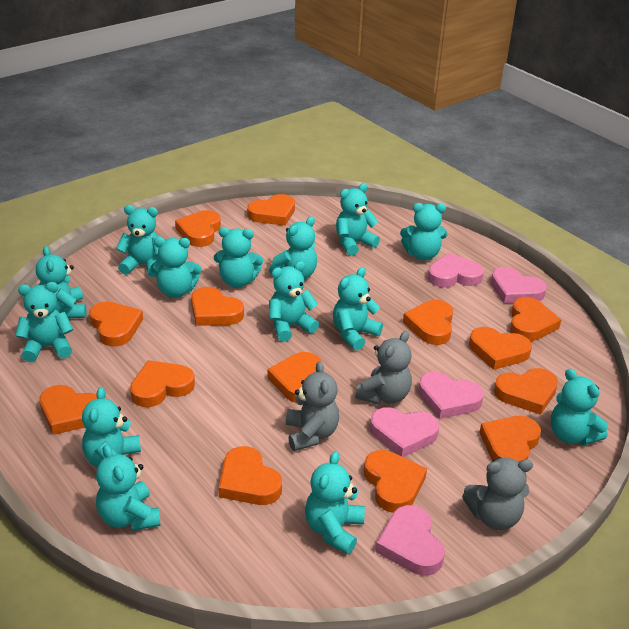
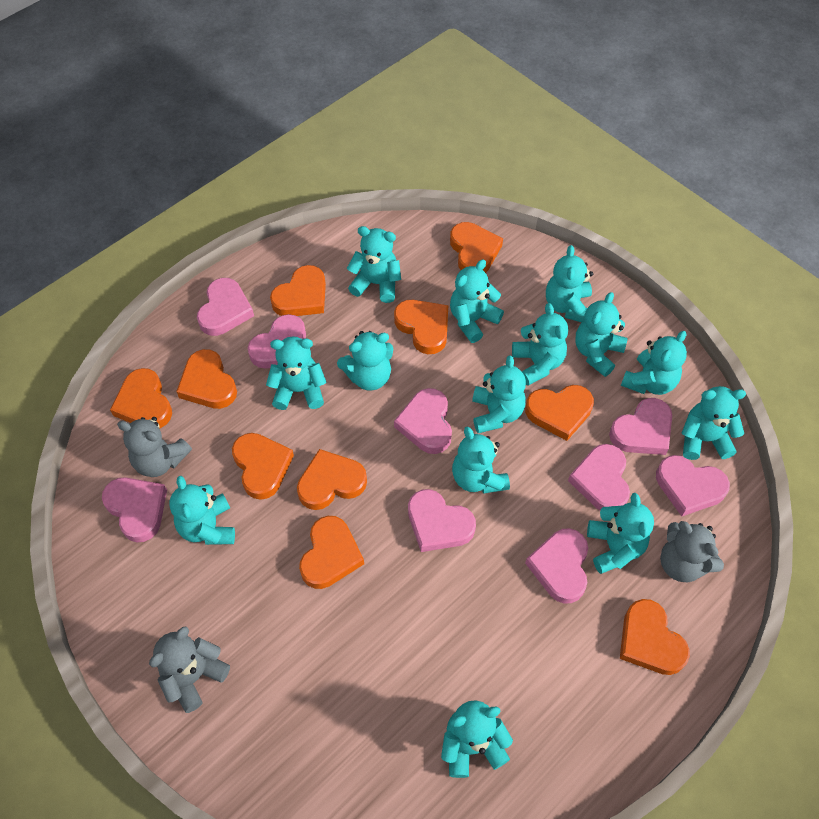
orange heart: [39,385,97,435] [89,301,143,347] [130,360,195,407] [175,210,221,247] [191,287,244,326] [219,446,282,505] [247,194,295,226] [267,352,321,403] [364,450,427,513] [403,300,453,345] [469,327,532,370] [479,416,541,463] [494,368,558,415] [510,297,561,341] = 14 -> [110,368,172,428] [176,349,237,409] [232,433,294,500] [270,265,326,316] [297,449,367,510] [299,516,364,589] [394,300,448,354] [450,222,503,273] [525,385,594,441] [620,599,690,675] = 10
pink heart: [370,407,439,457] [376,505,445,576] [418,371,484,419] [428,253,484,288] [491,267,547,303] = 5 -> [102,477,167,542] [197,278,254,336] [248,314,306,369] [394,388,452,454] [408,489,476,552] [525,528,588,604] [568,444,630,511] [609,398,672,455] [656,455,730,516] = 9

